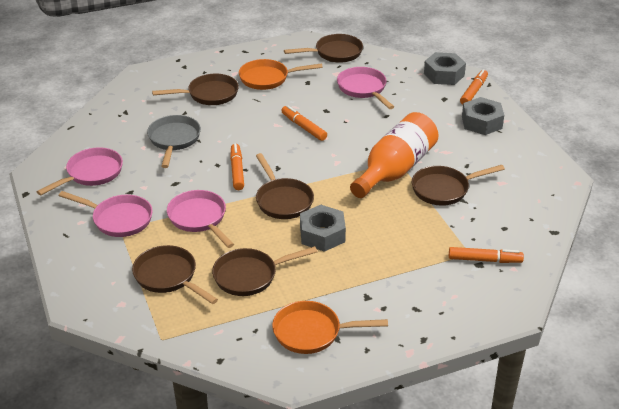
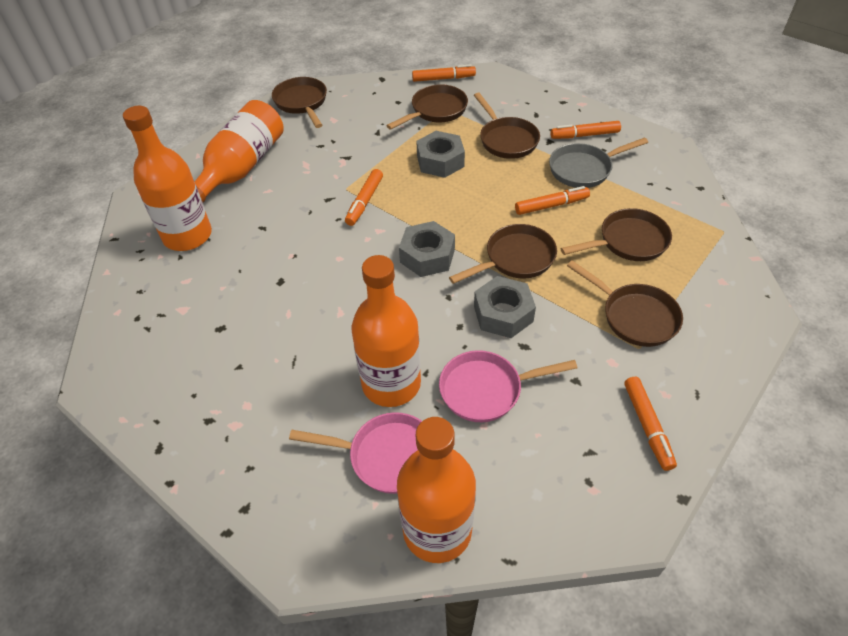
orange bottle: [350,112,439,198] = 1 -> [123,106,212,251] [195,100,284,202] [352,255,421,407] [397,417,476,563] = 4
orange marker: [230,144,244,190] [282,105,327,141] [449,247,524,263] [460,69,488,105] = 4 -> [345,169,383,226] [412,64,476,82] [515,186,590,215] [550,121,621,139] [624,377,677,471] = 5
orange pan: [239,59,323,90] [272,301,388,354] = 2 -> none = 0
pink pan: [37,147,123,195] [59,191,153,237] [167,190,234,248] [337,67,394,109] = 4 -> [289,412,422,494] [439,350,577,422] = 2

